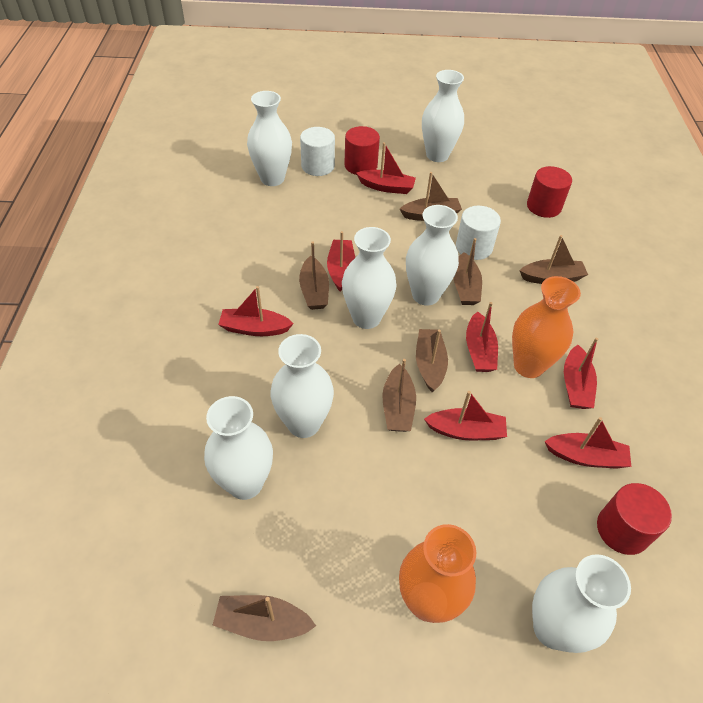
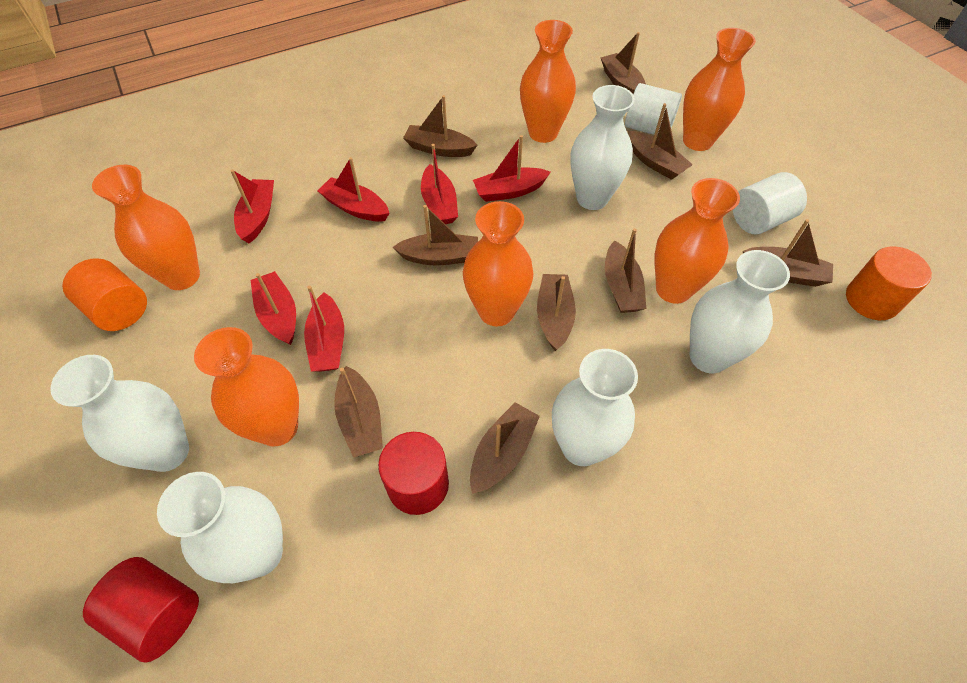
brown boat: [213,595,316,641] [299,242,329,310] [382,359,416,432] [400,172,462,221] [416,329,448,392] [453,238,482,305] [519,235,588,284] = 7 -> [334,366,383,458] [392,205,478,266] [403,95,477,157] [470,402,540,494] [537,274,576,351] [601,32,646,94] [605,228,646,313] [628,103,693,180] [743,219,833,287] = 9
orange cylinder: none = 0 -> [62,258,147,331] [846,246,932,320] = 2
orange vase: [399,524,476,623] [512,276,581,378] = 2 -> [92,165,200,290] [194,327,299,447] [463,201,533,326] [520,20,576,143] [654,178,740,304] [683,28,756,151] = 6
red boat: [218,286,294,336] [327,231,355,292] [356,142,416,194] [424,391,507,440] [466,302,498,372] [545,417,631,469] [564,338,598,409] = 7 -> [230,169,274,243] [251,271,296,345] [304,286,344,372] [318,157,389,222] [421,144,458,224] [473,135,550,202] = 6
red cylinder: [345,126,380,175] [527,166,572,218] [597,483,672,555] = 3 -> [83,557,199,663] [378,432,449,515] = 2
white vase: [204,396,273,500] [247,91,292,186] [271,334,334,438] [342,227,397,329] [406,205,459,306] [422,70,464,162] [532,554,631,653] = 7 -> [50,355,189,472] [157,472,283,583] [552,349,638,466] [570,85,635,210] [690,250,790,373] = 5

